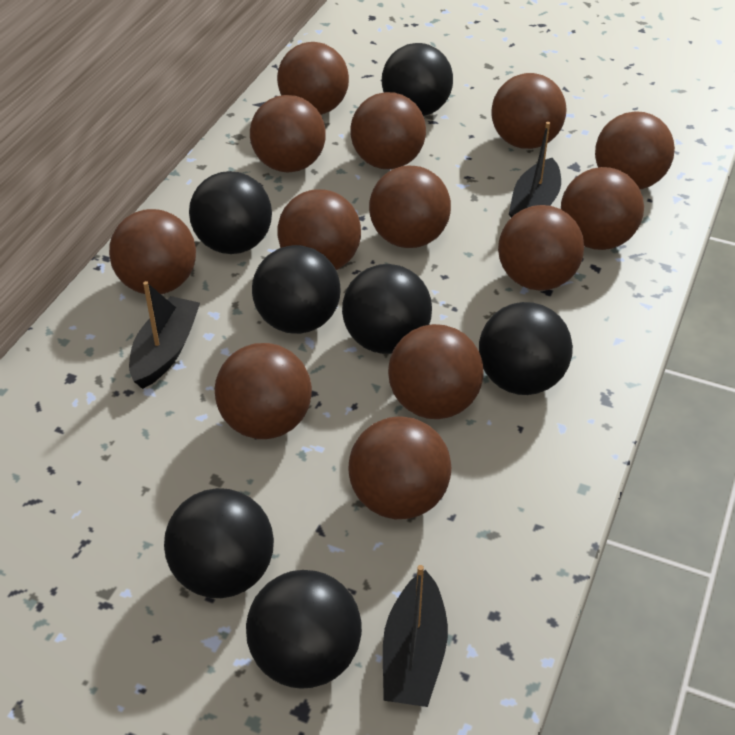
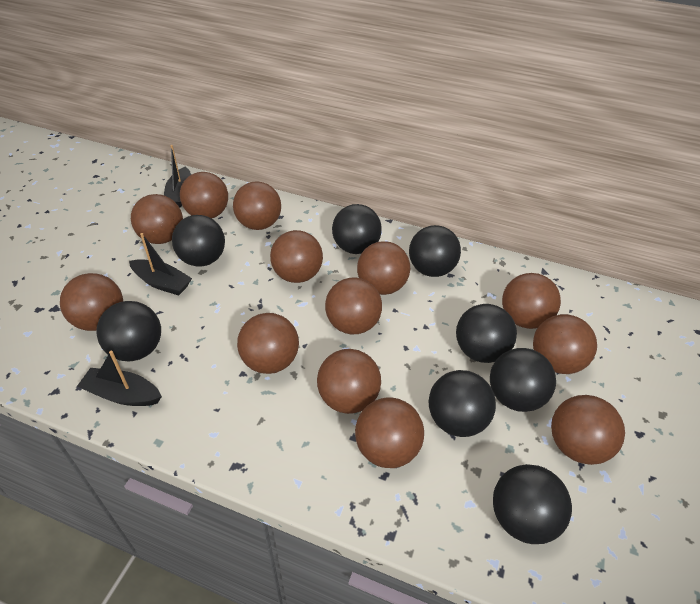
black ball: [164,488,274,598] [189,171,272,254] [246,570,362,689] [252,245,340,334] [342,264,432,354] [382,43,453,116] [479,302,573,395] = 7 -> [96,301,161,361] [172,215,225,267] [332,204,382,254] [409,225,461,277] [428,370,496,437] [456,304,517,363] [490,348,556,412] [493,464,572,544] = 8

